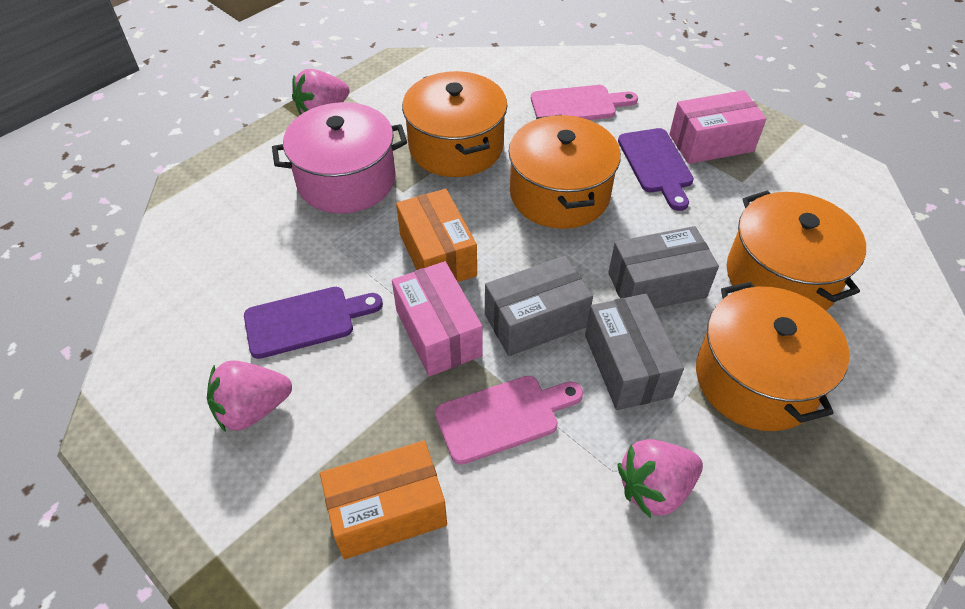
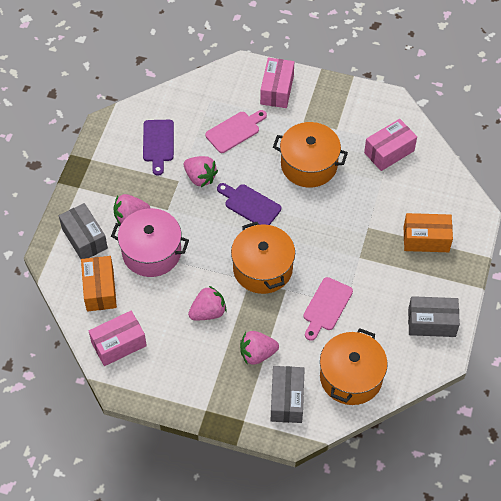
orange pot: [402,71,507,177] [508,115,621,229] [696,282,850,431] [727,190,866,311] = 4 -> [231,222,295,294] [273,122,348,188] [320,328,388,405] = 3
pink box: [392,261,483,376] [669,90,766,164] = 2 -> [89,311,147,366] [260,57,294,108] [364,119,417,171] = 3
pink strawberry: [207,360,292,432] [292,69,350,115] [618,439,703,518] = 3 -> [114,194,150,224] [184,156,218,187] [188,286,227,320] [240,331,279,365] = 4

